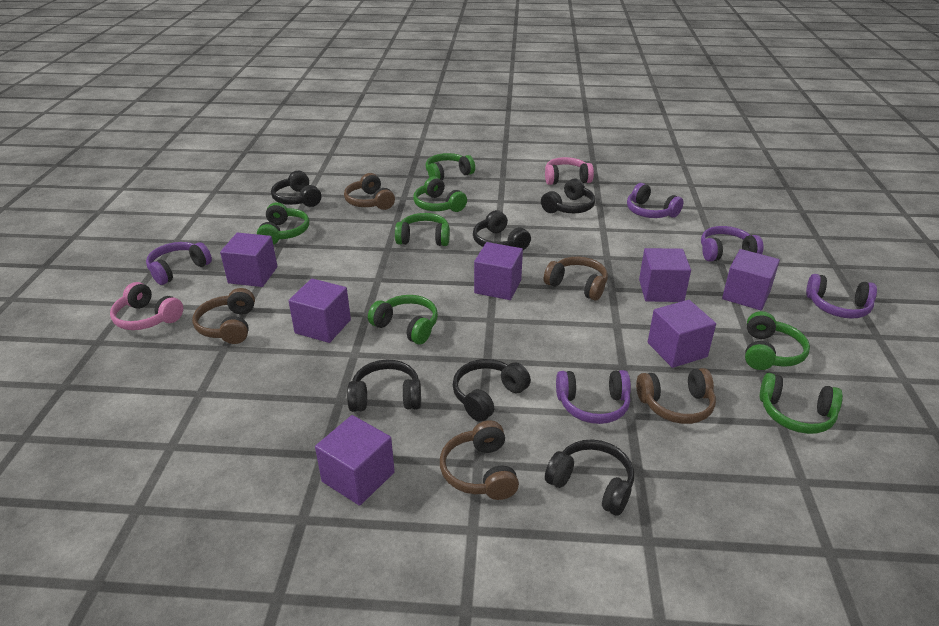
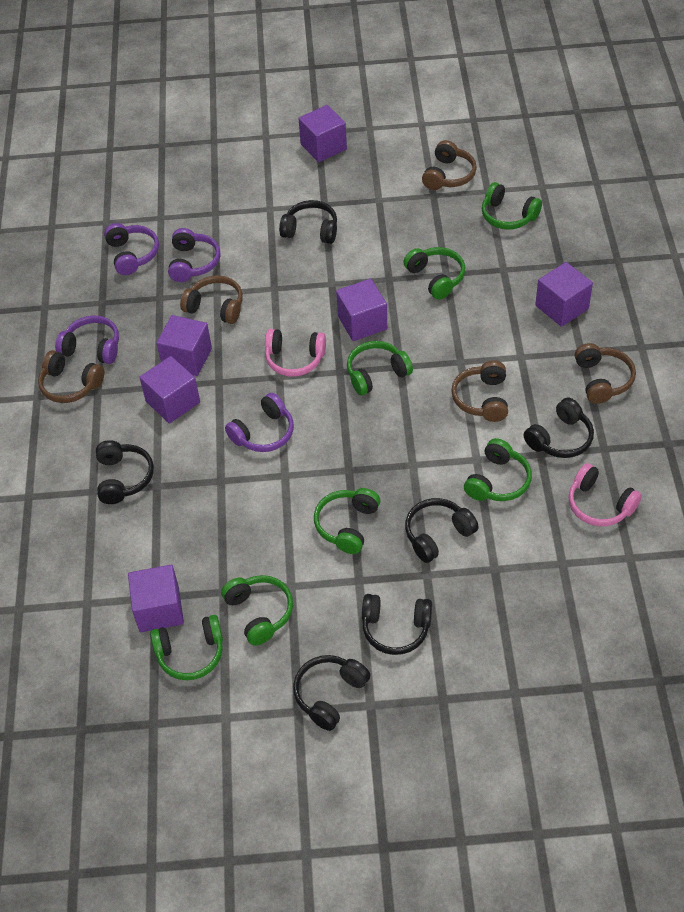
purple cube: [220,233,277,287] [289,278,351,343] [315,415,395,506] [474,242,523,300] [639,248,691,302] [648,300,716,368] [722,249,780,310] = 7 -> [128,565,184,632] [139,356,200,424] [157,315,212,376] [298,105,347,162] [336,278,387,341] [535,262,593,327] = 6
purple headphones: [146,242,212,285] [556,370,631,424] [627,183,684,218] [701,226,764,261] [806,274,877,319] = 5 -> [55,315,119,364] [104,223,159,275] [168,228,220,282] [225,393,294,452] = 4

